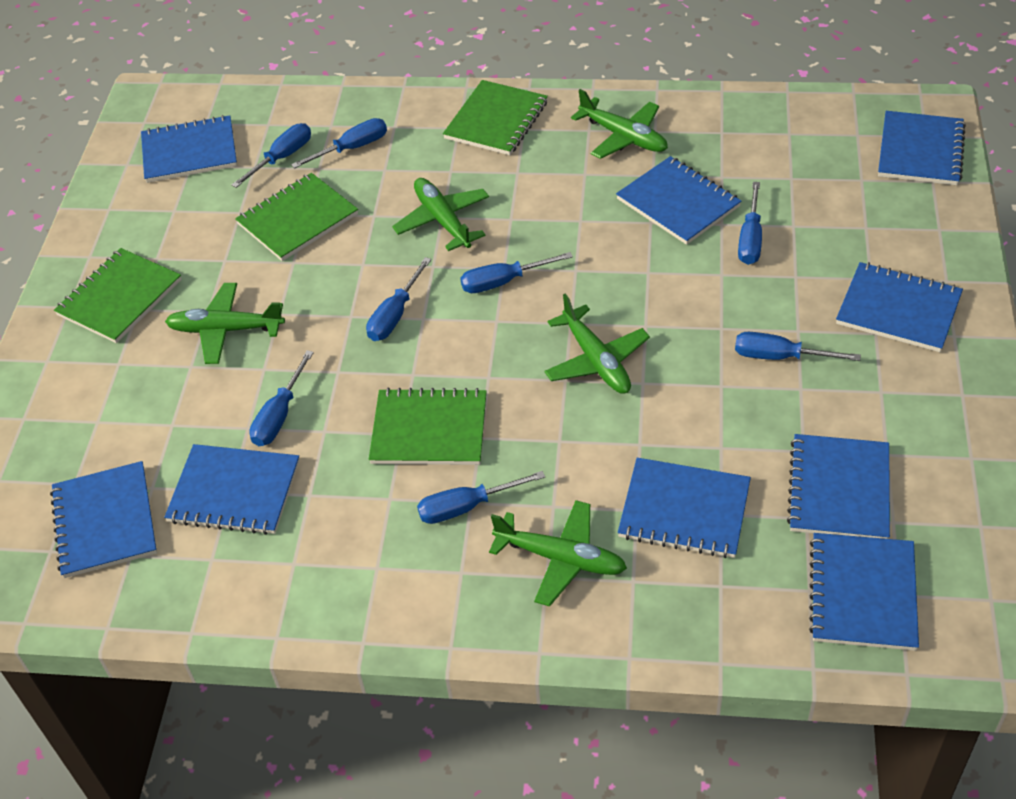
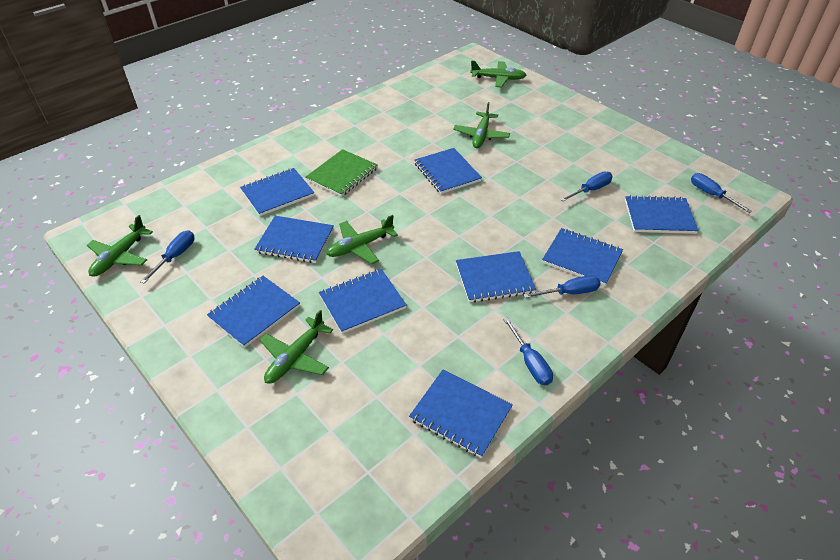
blue screwdriver: [232,123,311,188] [249,350,314,446] [291,118,387,169] [366,257,431,341] [417,471,545,524] [460,252,573,293] [735,332,861,361] [738,182,762,265] = 8 -> [140,231,194,283] [503,317,553,385] [523,275,600,298] [560,172,613,201] [691,173,752,213] = 5
green notebook: [54,248,182,343] [235,173,358,261] [369,388,487,465] [443,80,548,155] = 4 -> [306,149,378,197] = 1

